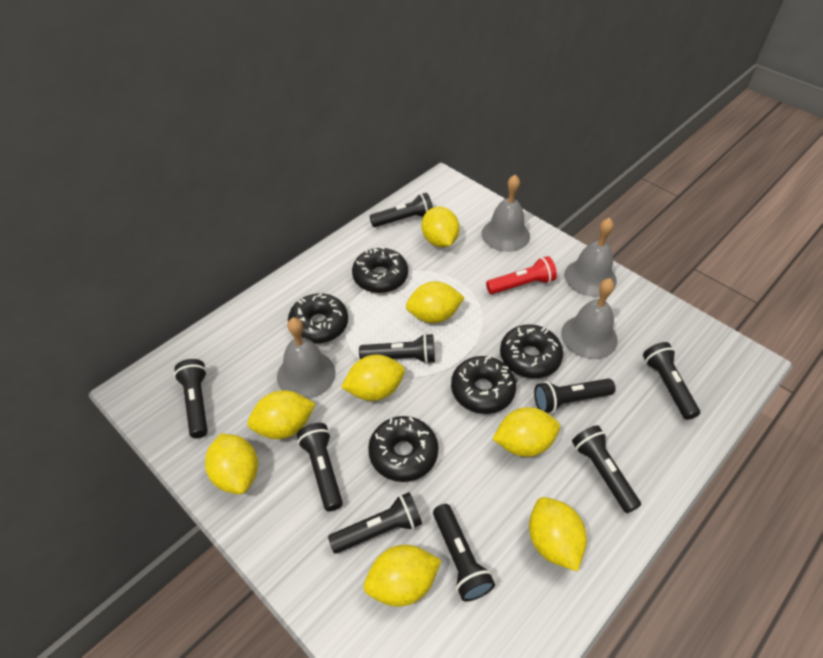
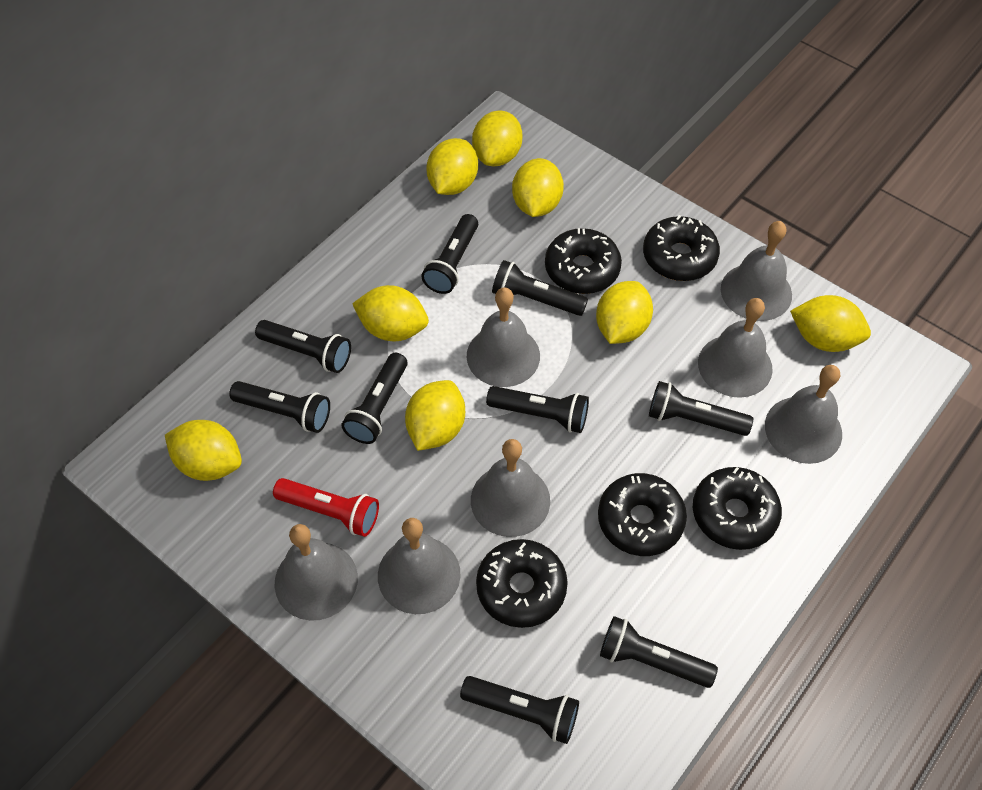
grey bell: [277,317,336,399] [482,175,530,252] [561,278,618,359] [564,218,617,297] = 4 -> [275,524,358,621] [378,518,461,614] [467,287,540,387] [471,439,550,537] [698,298,773,398] [721,221,792,321] [765,365,842,464] = 7

